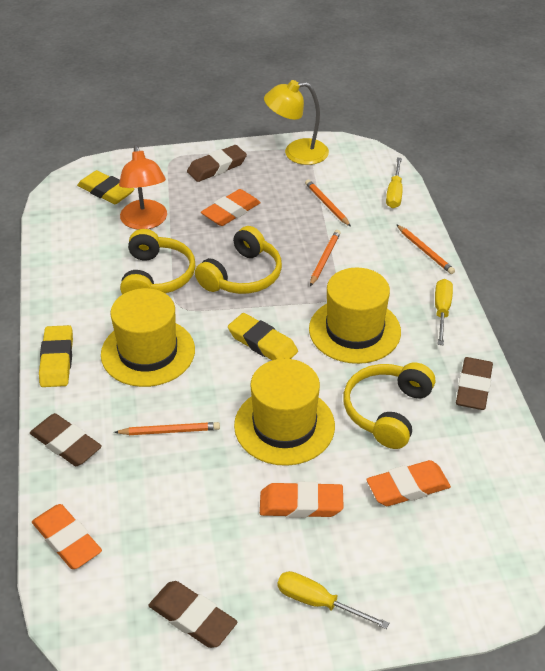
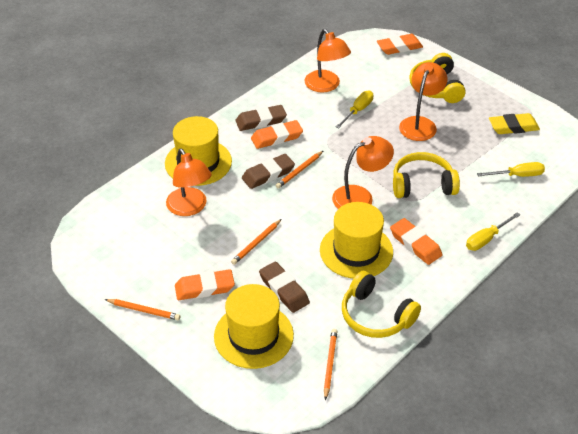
brown eraser: [30,413,102,466] [148,581,238,648] [187,145,247,182] [456,357,493,410] = 4 -> [235,105,287,131] [242,154,295,189] [259,261,310,313] = 3
orange lamp: [119,145,167,230] = 1 -> [166,148,212,216] [304,29,351,93] [332,136,394,209] [399,62,447,141] = 4
yellow eraser: [39,325,73,387] [77,170,135,204] [228,313,298,360] = 3 -> [489,113,540,134] = 1
yellow lamp: [264,80,329,165] = 1 -> none = 0

